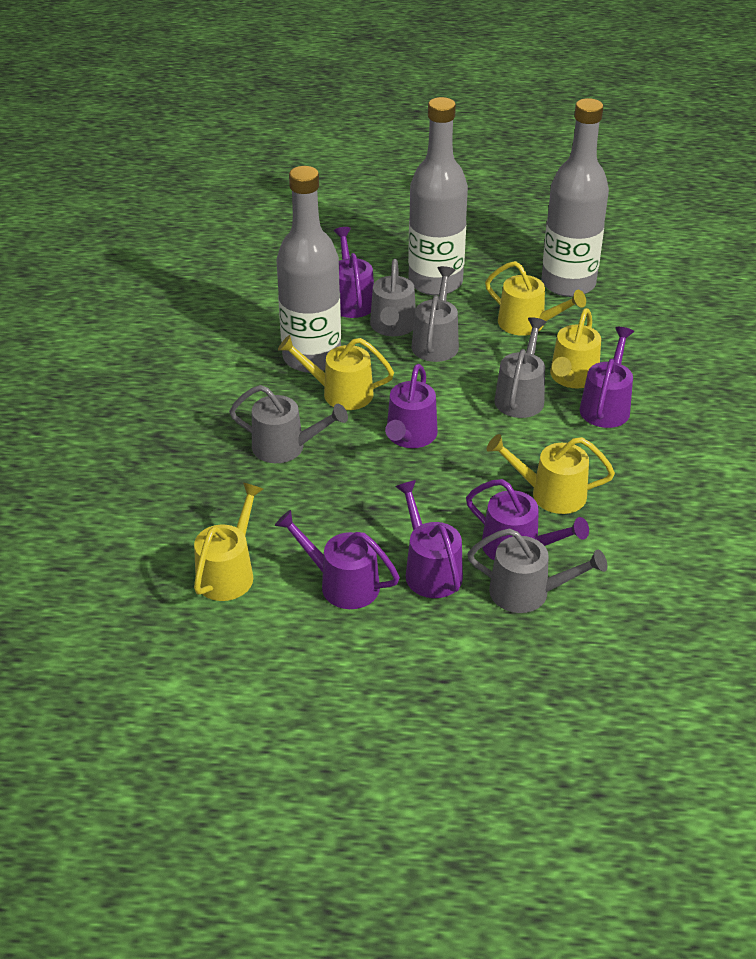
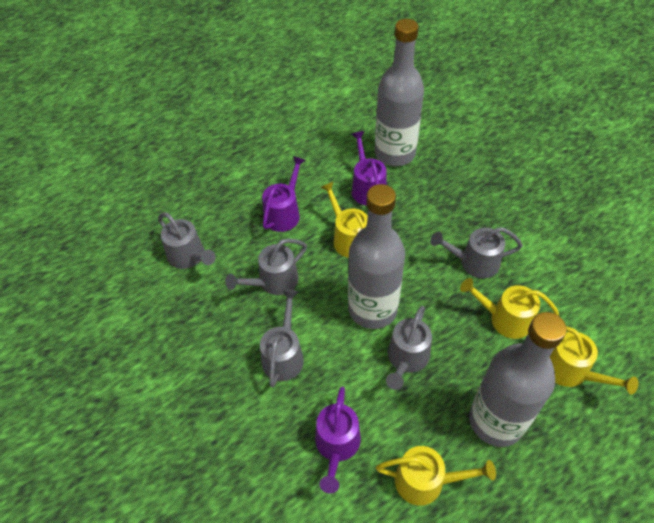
purple watering can: [275,510,400,609] [334,227,374,318] [385,364,438,448] [395,480,463,598] [466,479,589,560] [579,327,634,428] = 6 -> [262,156,306,232] [315,386,361,493] [352,131,387,206] = 3
yellow watering can: [194,483,263,601] [278,335,394,410] [485,261,586,336] [487,434,615,514] [550,308,601,388] = 5 -> [321,182,368,258] [376,446,496,506] [460,278,559,339] [549,326,638,394] = 4

